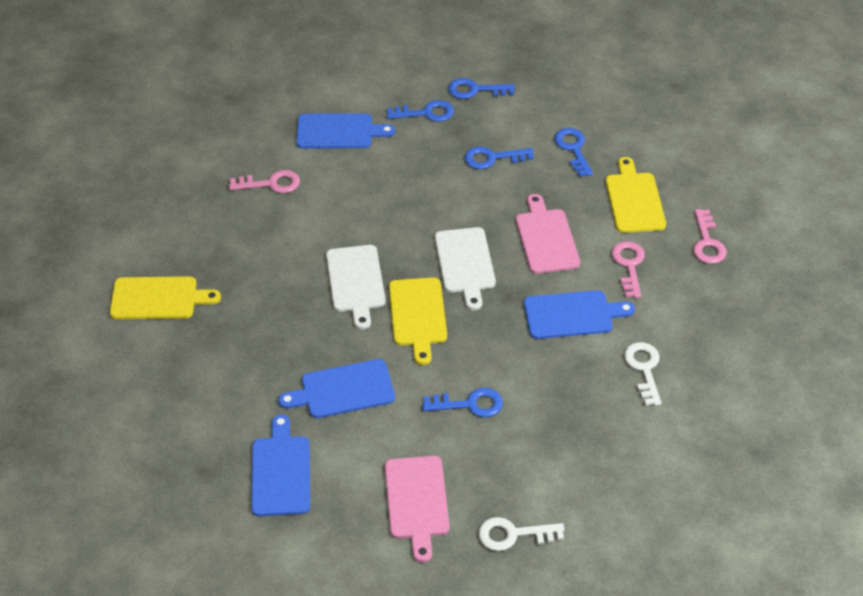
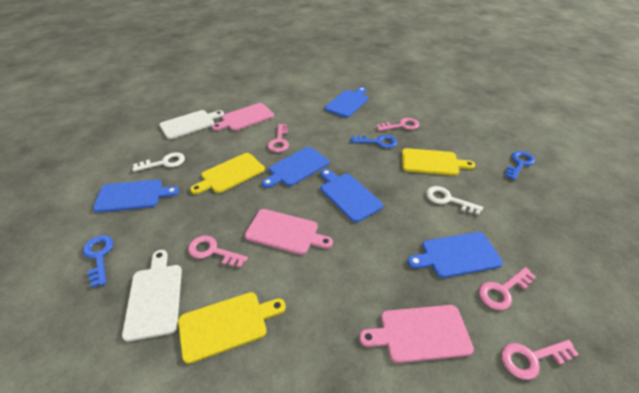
blue cutting board: [251,414,310,516] [278,359,395,418] [296,113,395,149] [524,290,635,339] = 4 -> [93,180,179,213] [262,147,329,188] [321,169,383,222] [325,87,368,118] [408,232,503,278] = 5
blue key: [386,100,454,122] [422,388,503,417] [448,78,515,99] [465,146,534,169] [554,128,593,177] = 5 -> [83,235,113,288] [350,135,397,148] [505,151,535,180] = 3
pink cutting board: [385,456,450,563] [516,194,580,274] = 2 -> [212,103,274,131] [245,209,333,255] [359,305,474,363] = 3
pink key: [229,170,300,193] [611,241,645,298] [693,209,727,264] = 3 -> [188,236,248,268] [268,124,289,152] [376,118,419,131] [479,267,536,310] [501,340,579,380] = 5

